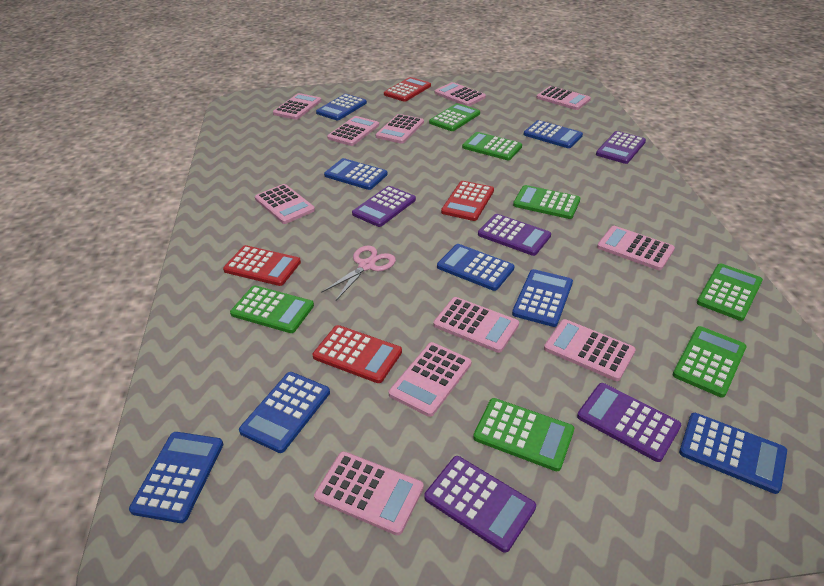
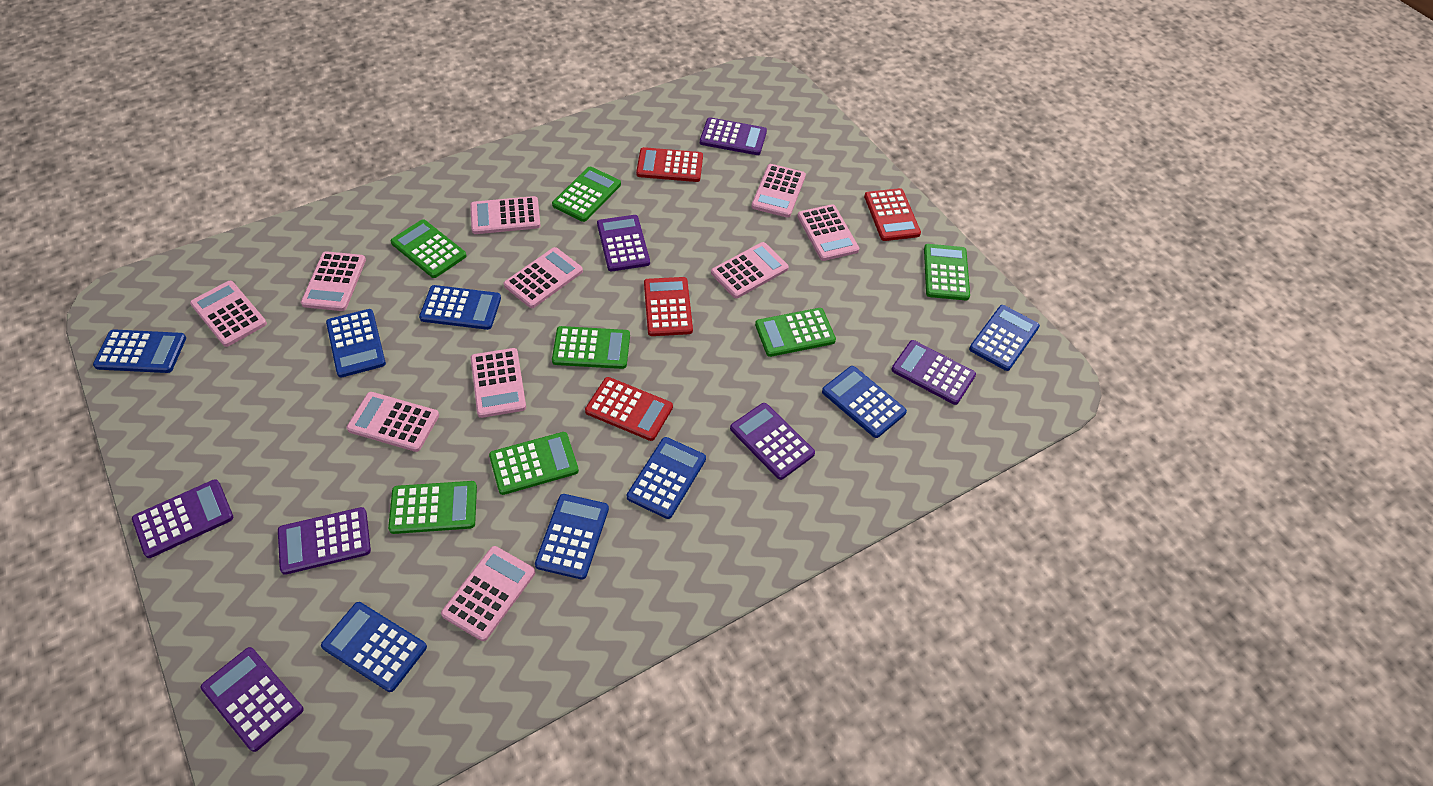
pink calculator: [255,184,315,224] [273,93,321,120] [314,451,424,536] [327,116,379,146] [376,114,424,144] [389,342,471,417] [433,297,519,353] [434,82,486,106] [536,86,591,110] [544,319,636,381] [597,226,675,270] = 11 -> [190,281,267,347] [301,251,366,311] [346,392,439,452] [441,546,535,641] [470,196,541,234] [471,348,526,418] [504,247,583,308] [711,242,789,298] [751,164,806,218] [797,204,859,261] = 10
pink scissors: [321,245,396,300] = 1 -> none = 0
purple calculator: [352,186,416,227] [424,456,536,553] [478,214,551,256] [577,383,681,462] [596,131,646,164] = 5 -> [132,479,233,558] [201,647,303,752] [278,507,371,575] [597,215,650,271] [700,117,767,155] [730,403,815,480] [891,340,976,405] = 7

